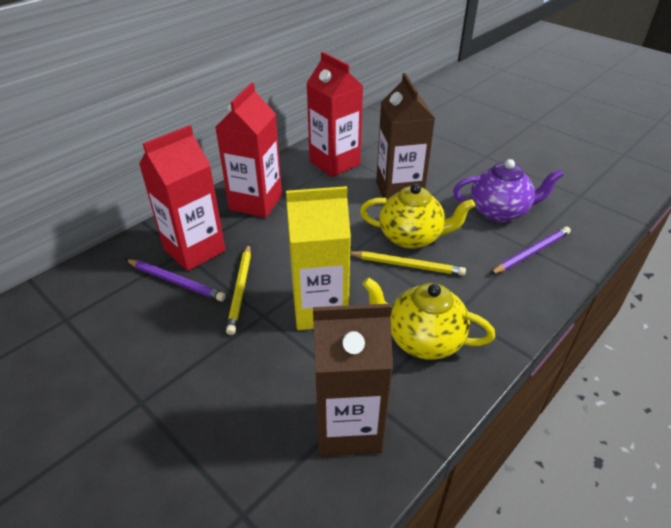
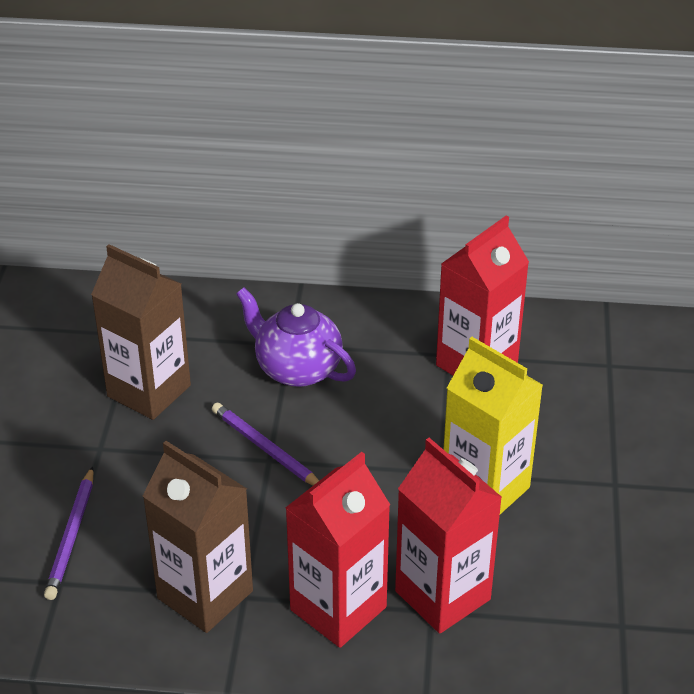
yellow pencil: [226,244,251,335] [350,251,466,276] = 2 -> none = 0
yellow teapot: [360,184,475,249] [362,277,495,360] = 2 -> none = 0

